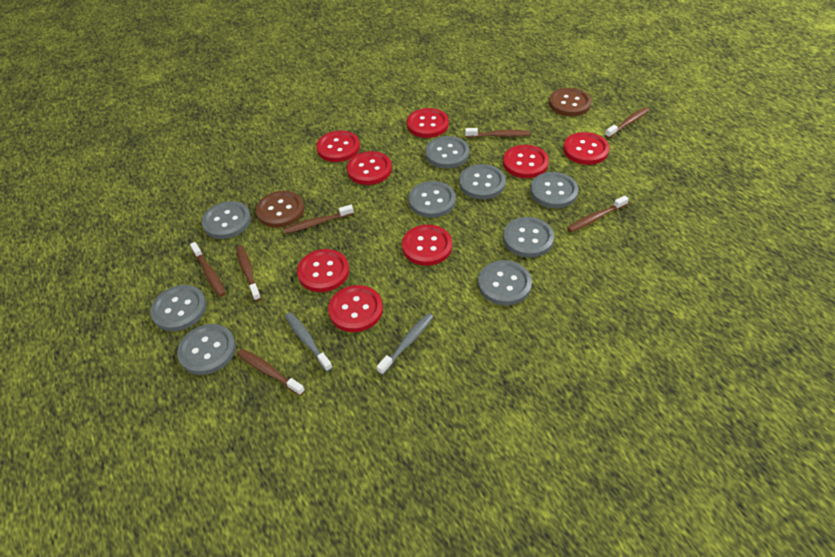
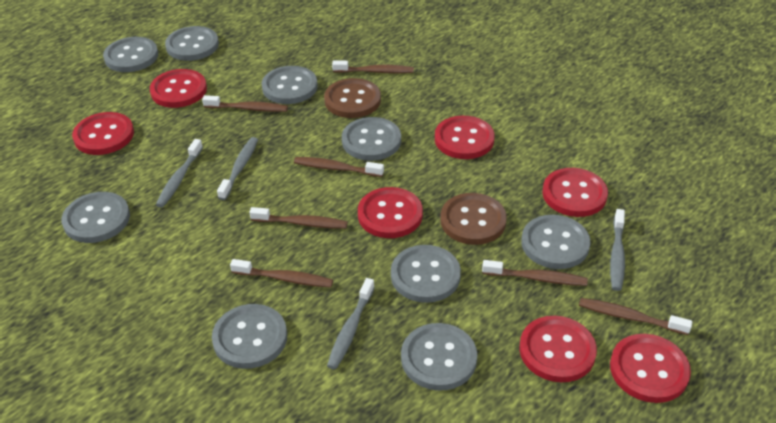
grey toothbrush: [285,312,333,372] [377,313,434,375] = 2 -> [156,139,203,208] [217,137,258,200] [327,278,375,369] [610,209,625,291] = 4
red button: [297,249,349,292] [316,130,360,162] [328,285,383,332] [347,151,392,185] [402,225,452,266] [407,108,449,138] [503,145,549,178] [563,132,610,165] = 8 -> [72,112,134,155] [150,69,207,108] [358,187,423,238] [435,116,495,159] [519,316,597,382] [542,168,608,217] [610,334,691,403] = 7

